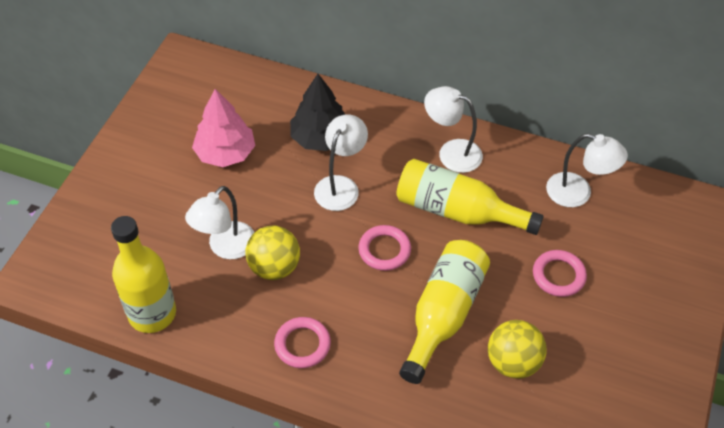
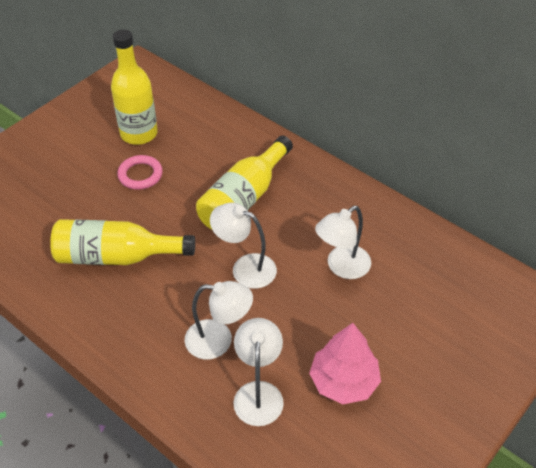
black tree: [290,74,345,151] = 1 -> none = 0
pink ring: [274,317,331,368] [358,225,411,271] [533,250,587,297] = 3 -> [117,155,163,190] = 1
yellow ball: [245,225,300,280] [488,320,547,379] = 2 -> none = 0

